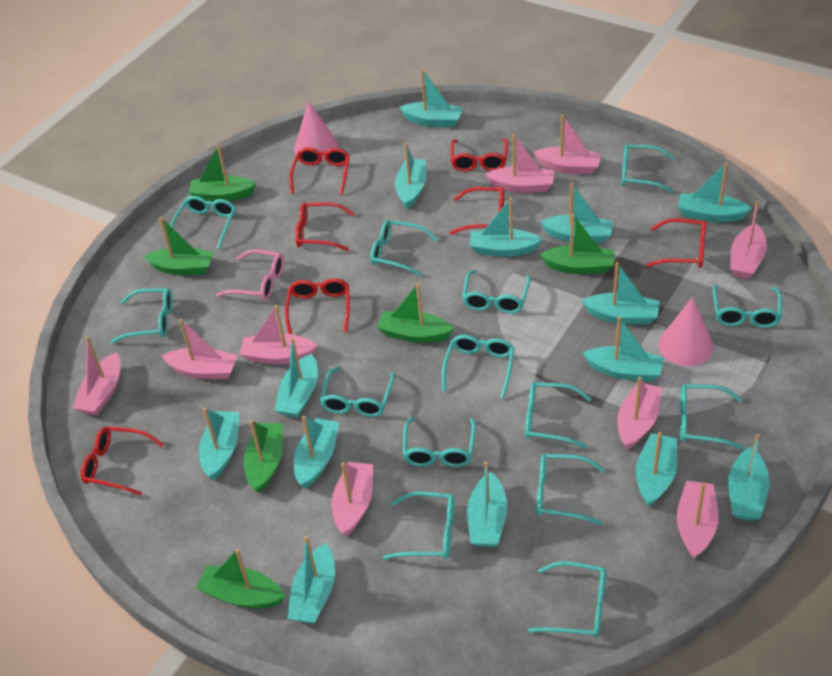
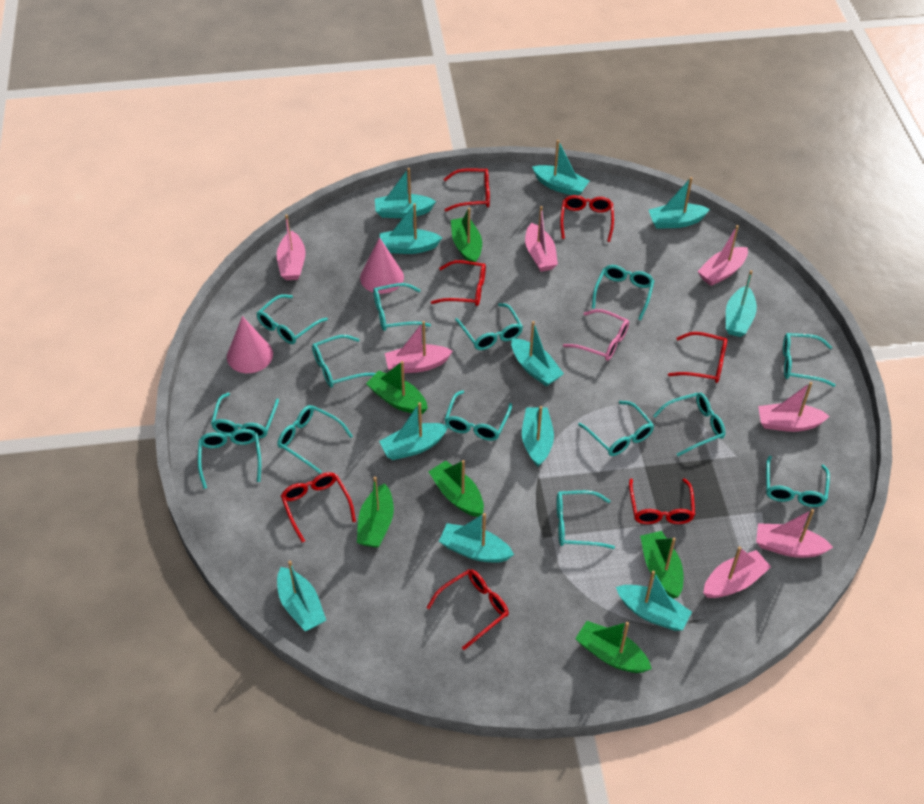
pink boat: [72,336,121,416] [162,319,238,379] [240,305,317,364] [332,462,373,536] [485,134,554,193] [534,114,602,174] [617,377,662,450] [677,481,718,559] [730,201,767,279] = 9 -> [277,214,306,280] [385,321,453,373] [525,206,558,272] [697,225,748,286] [703,547,771,598] [756,509,833,558] [758,382,830,432] = 7
turquoise boat: [199,408,239,480] [274,337,318,418] [287,536,335,624] [294,416,339,489] [395,143,426,209] [399,69,463,127] [467,461,508,547] [470,197,543,257] [540,183,613,243] [581,262,660,325] [583,317,664,381] [636,432,677,507] [678,163,752,222] [728,434,770,521] = 14 -> [277,560,326,631] [375,168,436,218] [379,402,448,460] [380,203,443,254] [439,513,514,562] [511,321,564,386] [522,406,554,467] [532,140,589,195] [616,570,692,631] [649,177,710,229] [726,270,757,337] = 11

